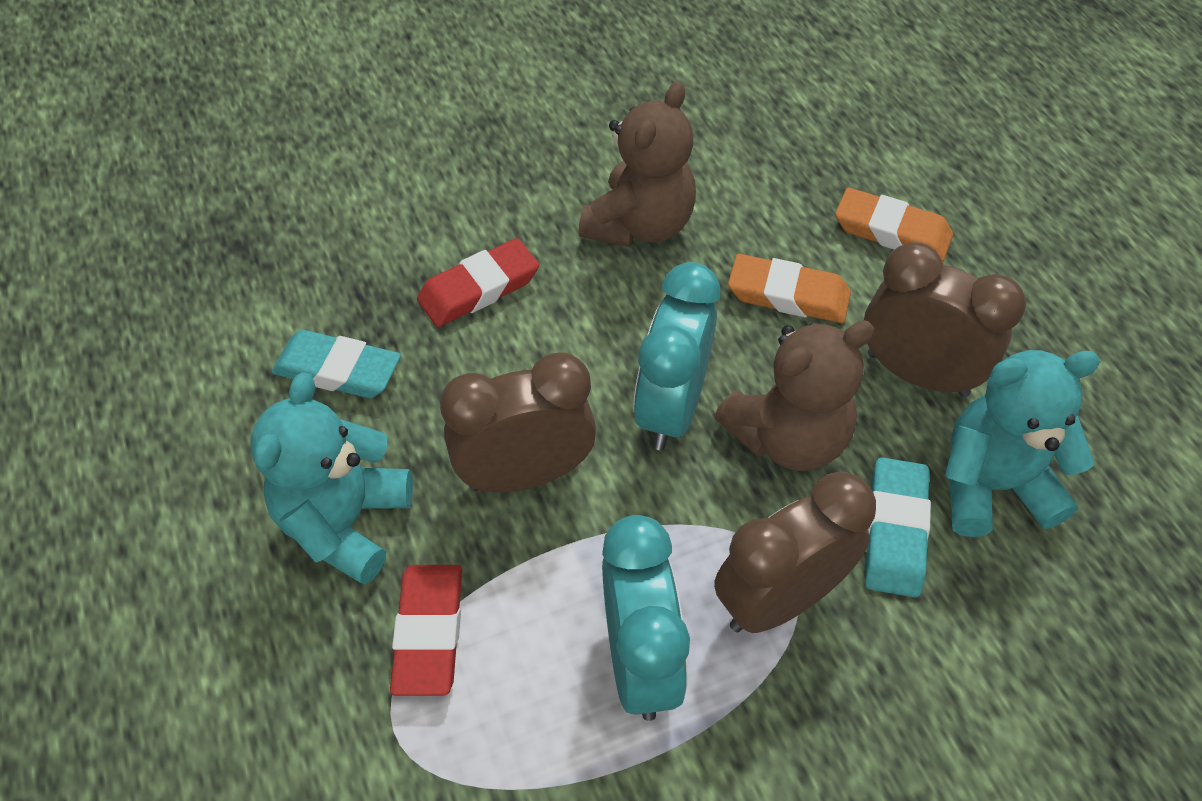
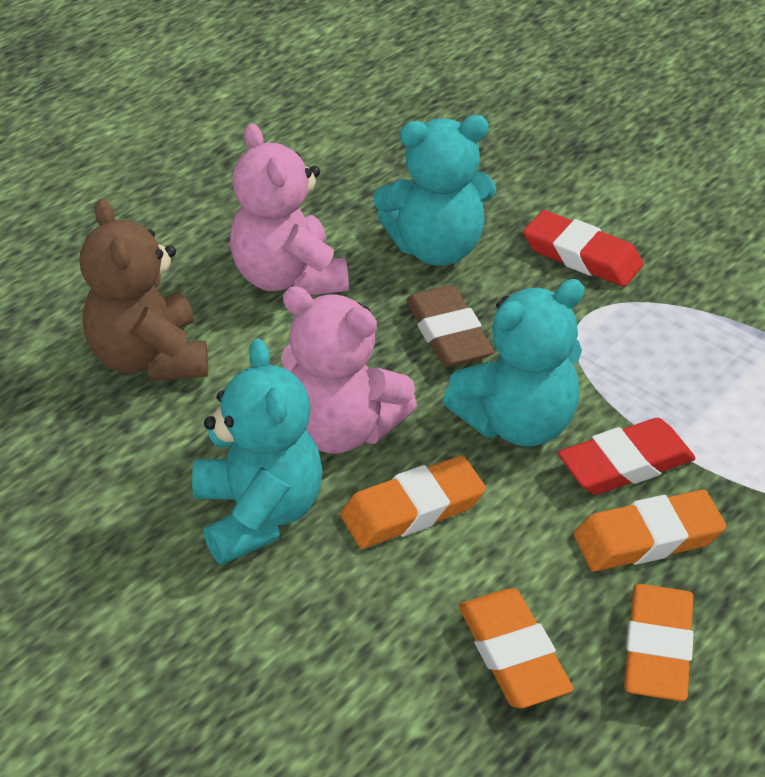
brown clock: [440,352,596,492] [714,472,876,633] [864,242,1026,397] = 3 -> none = 0
brown eraser: none = 0 -> [406,285,494,367] = 1
brown teddy bear: [579,82,696,247] [715,320,875,471] = 2 -> [80,198,208,381] = 1
orange eraser: [728,254,851,323] [835,188,953,262] = 2 -> [340,455,486,549] [459,588,574,708] [574,490,726,572] [624,584,694,701] = 4
pink teddy bear: none = 0 -> [230,123,349,295] [281,286,417,453] = 2
turquoise clock: [602,515,690,721] [634,262,720,450] = 2 -> none = 0
turquoise eraser: [272,330,401,398] [865,457,931,598] = 2 -> none = 0
turquoise teddy bear: [251,373,413,585] [945,350,1100,537] = 2 -> [192,338,323,565] [373,115,496,266] [443,279,585,447] = 3

